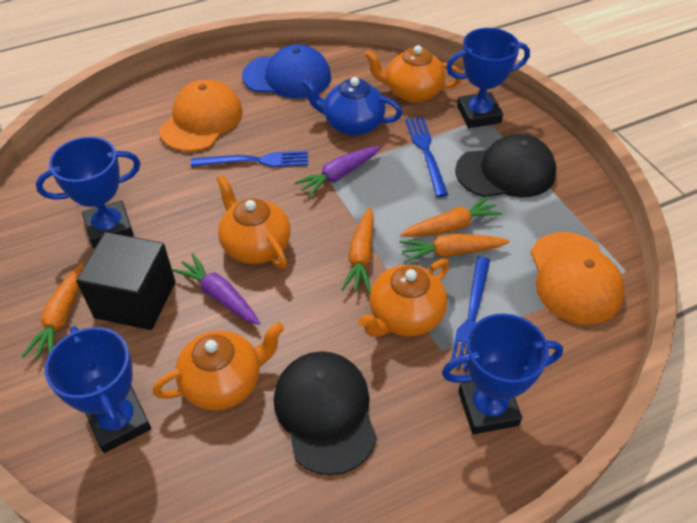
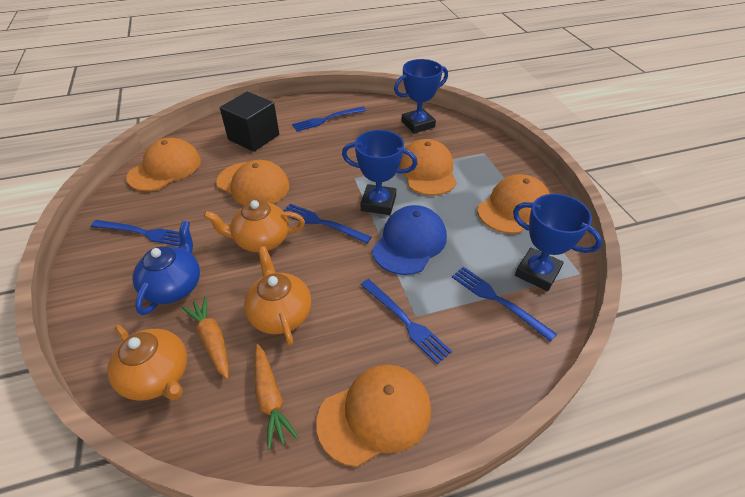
black cap: [274,351,377,475] [455,134,556,197] = 2 -> none = 0
blue fork: [191,151,308,167] [405,117,448,197] [451,257,490,371] = 3 -> [91,220,180,246] [284,204,371,243] [292,106,366,131] [361,279,452,364] [452,267,557,342] = 5
blue trophy: [36,137,140,248] [44,326,151,453] [442,313,563,434] [446,28,530,128] = 4 -> [342,130,417,215] [394,59,448,134] [513,194,603,291] = 3
orange cap: [159,80,243,152] [531,232,625,325] = 2 -> [126,138,201,191] [216,160,290,205] [316,365,431,467] [399,139,457,195] [477,174,550,234] = 5
orange carrot: [22,263,83,359] [341,207,374,293] [400,234,510,263] [401,196,502,237] = 4 -> [182,296,228,379] [254,344,299,450] = 2
orange teapot: [153,322,284,411] [216,175,291,268] [359,259,450,337] [364,45,462,103] = 4 -> [107,325,187,401] [204,200,305,252] [244,246,311,345] = 3
purple carrot: [172,254,260,325] [294,146,380,198] = 2 -> none = 0

